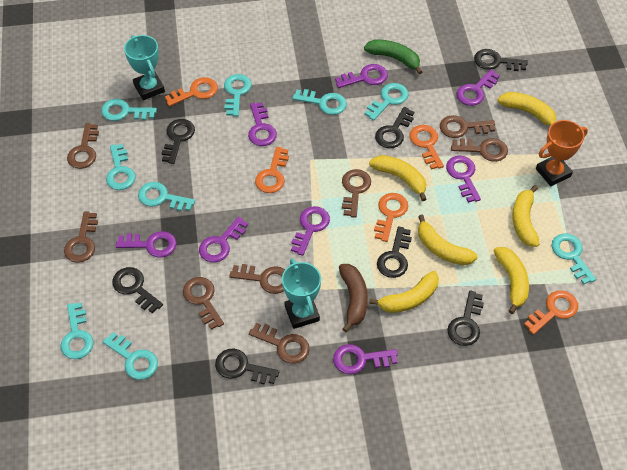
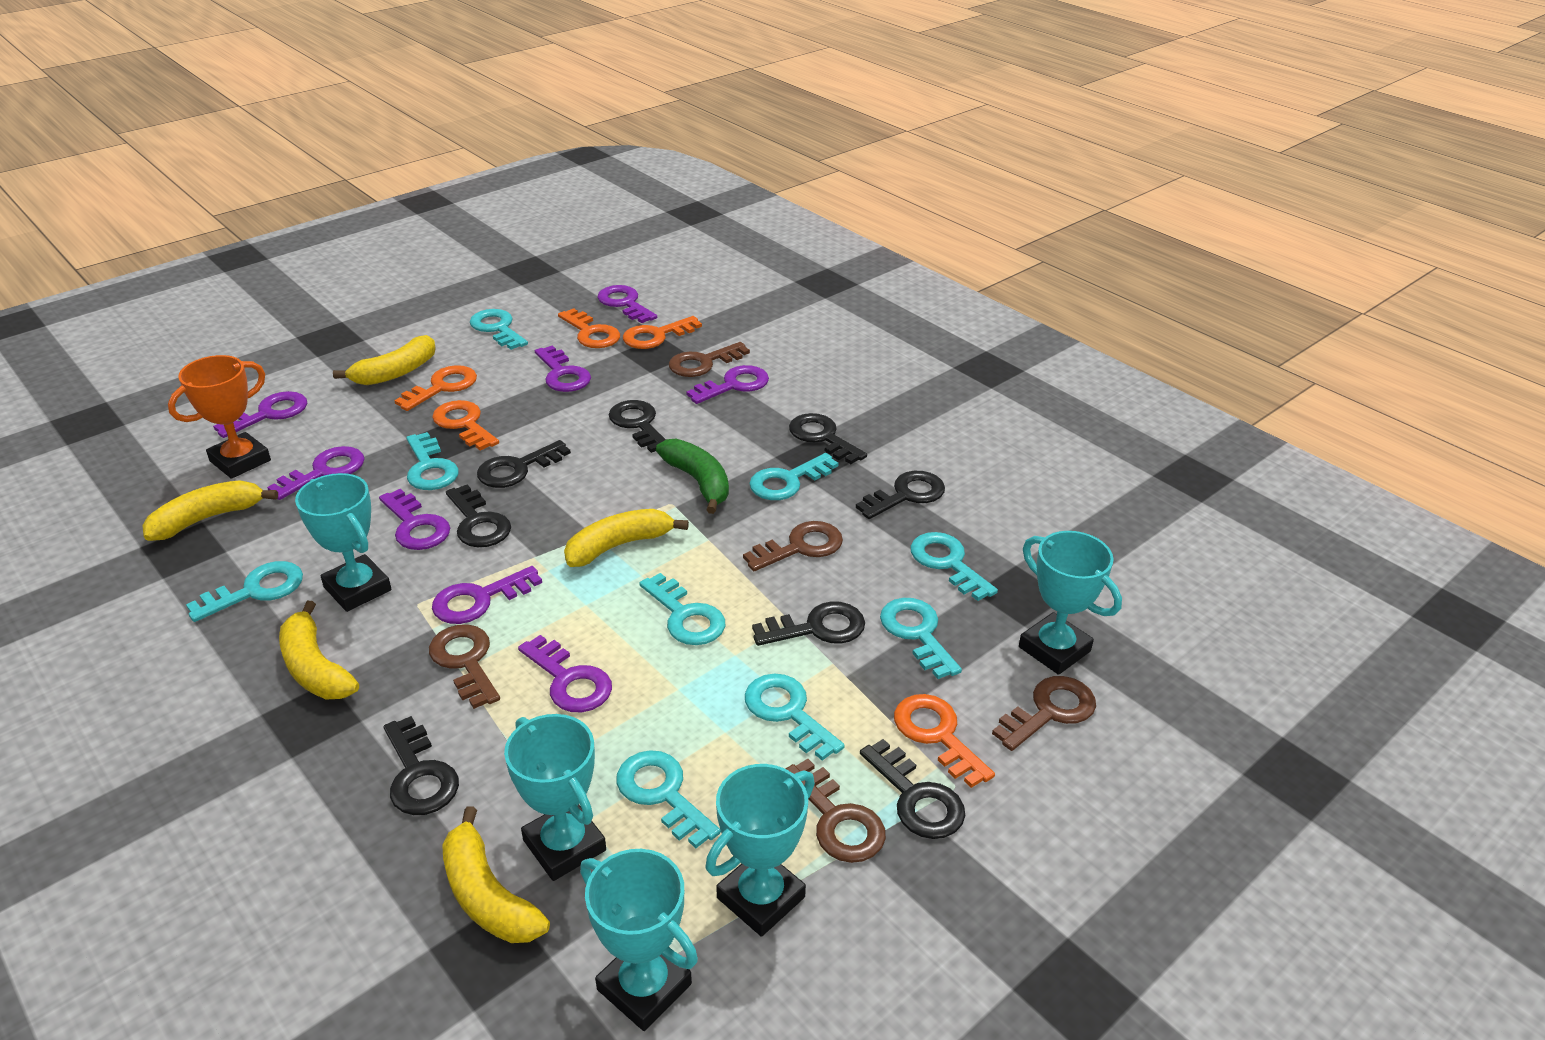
black key: [112,267,163,313] [161,119,195,164] [215,348,279,385] [375,107,414,148] [377,226,412,278] [447,290,484,346] [474,49,528,71] = 7 -> [384,716,459,815] [446,485,511,547] [477,440,571,488] [609,400,666,453] [752,601,865,646] [789,413,867,464] [856,471,945,519] [860,739,965,839] = 8
brown banana: [339,264,368,332] = 1 -> none = 0
brown key: [64,211,98,263] [67,123,99,169] [183,277,224,330] [229,264,285,294] [249,323,310,364] [342,169,371,218] [440,115,495,138] [451,138,508,162] = 8 -> [429,624,500,709] [669,342,750,377] [743,521,843,571] [785,759,886,863] [992,676,1096,751] = 5
turquoise trophy: [124,35,165,100] [282,259,321,329] = 2 -> [295,473,391,612] [504,714,606,881] [580,849,698,1031] [705,764,815,937] [1019,531,1122,675] = 5
yellow banana: [369,155,427,201] [369,271,439,313] [418,214,478,265] [494,247,529,314] [498,92,556,126] [512,185,540,247] = 6 -> [142,480,278,541] [279,601,359,699] [333,335,436,385] [442,806,550,943] [564,509,689,567] = 5

